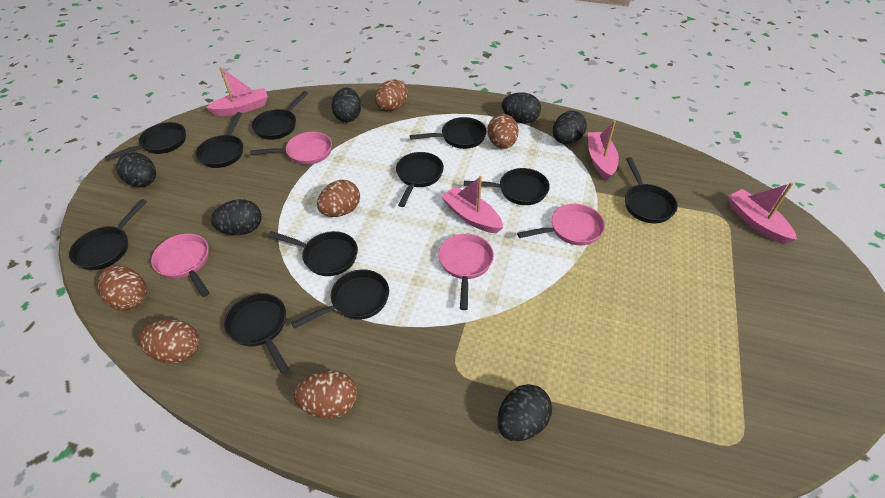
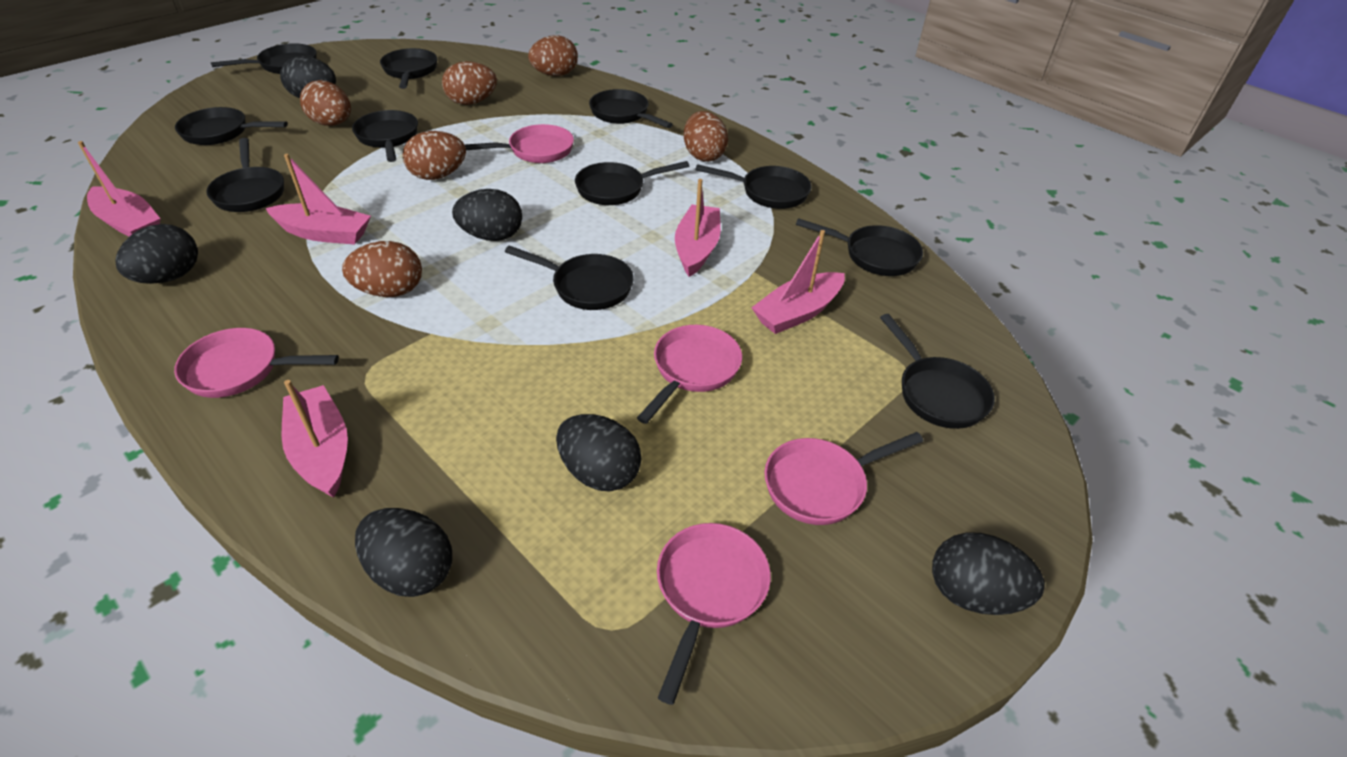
pink boat: [206,67,268,116] [441,176,503,233] [588,120,619,180] [728,182,797,244] = 4 -> [78,141,161,237] [265,154,371,245] [282,380,348,498] [675,179,721,277] [751,230,845,334] = 5
pink pan: [151,233,209,297] [250,132,332,165] [438,234,494,310] [517,204,605,245] = 4 -> [174,328,339,398] [464,124,574,163] [637,325,742,424] [657,523,771,705] [764,432,924,525] = 5

